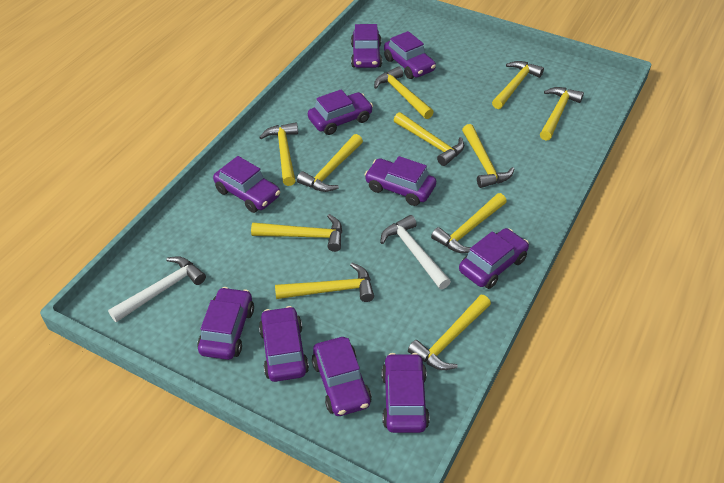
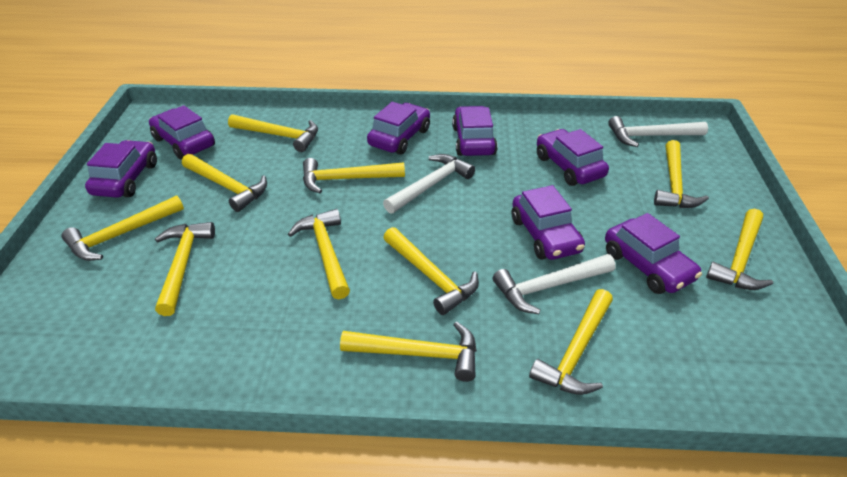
purple car: [197,287,254,360] [213,156,280,213] [259,306,309,382] [308,90,373,135] [312,337,372,416] [351,24,382,68] [364,156,436,206] [381,353,430,433] [384,31,436,79] [459,228,529,289] = 10 -> [85,140,157,198] [149,105,215,160] [367,102,430,155] [452,106,498,156] [512,185,585,260] [537,129,609,186] [605,213,702,294] = 7
white hammer: [108,256,206,322] [380,215,451,289] = 2 -> [383,154,475,214] [493,254,616,314] [608,116,708,147] = 3

